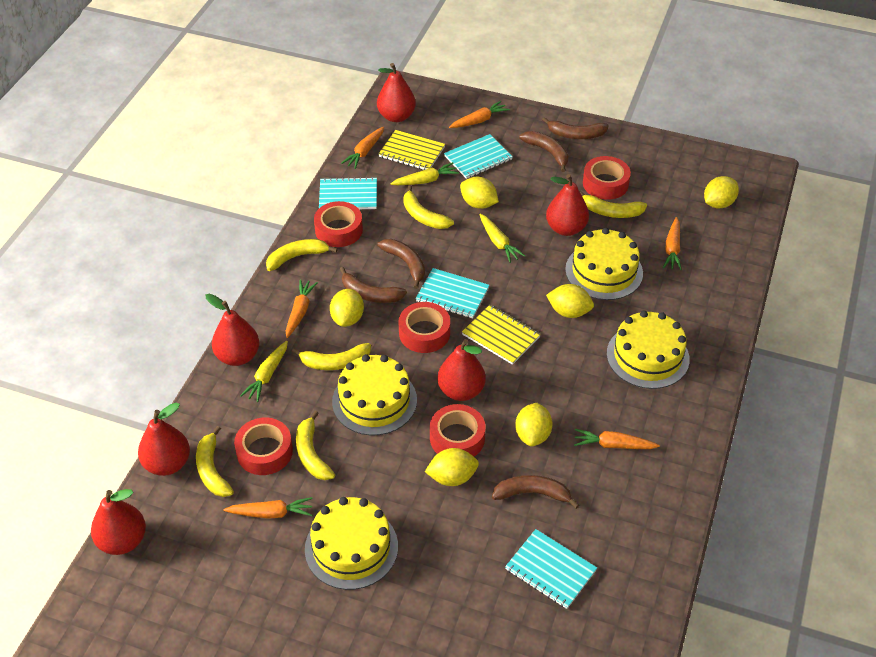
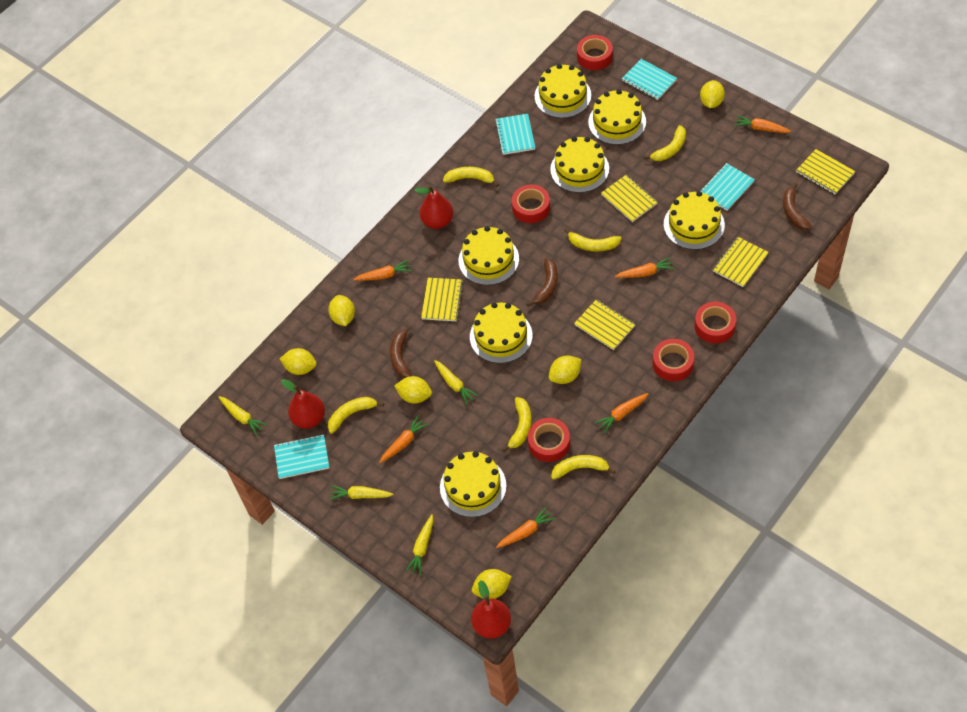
brown banana: [340,267,407,303] [377,239,425,289] [492,475,579,509] [519,131,568,172] [542,117,609,139] = 5 -> [390,325,412,378] [526,259,558,306] [783,182,812,230] = 3
red pear: [91,489,146,555] [138,402,190,476] [206,294,259,366] [377,63,416,122] [437,339,486,401] [546,174,589,236] = 6 -> [281,379,325,429] [414,186,454,229] [471,580,511,639] = 3
yellow cake: [305,497,398,590] [332,354,417,436] [565,228,643,300] [607,310,690,389] = 4 -> [440,451,507,517] [459,226,519,285] [470,302,532,363] [535,64,591,118] [550,137,609,193] [588,89,646,145] [664,191,725,250] = 7
yellow carrot: [240,341,288,402] [390,162,459,185] [479,214,525,263] = 3 -> [219,396,267,436] [329,486,394,500] [405,514,433,575] [434,360,479,405] = 4
yellow notebook: [379,130,445,170] [462,305,541,365] = 2 -> [421,278,464,321] [574,299,636,350] [601,175,658,222] [712,237,769,287] [796,149,855,194] = 5

